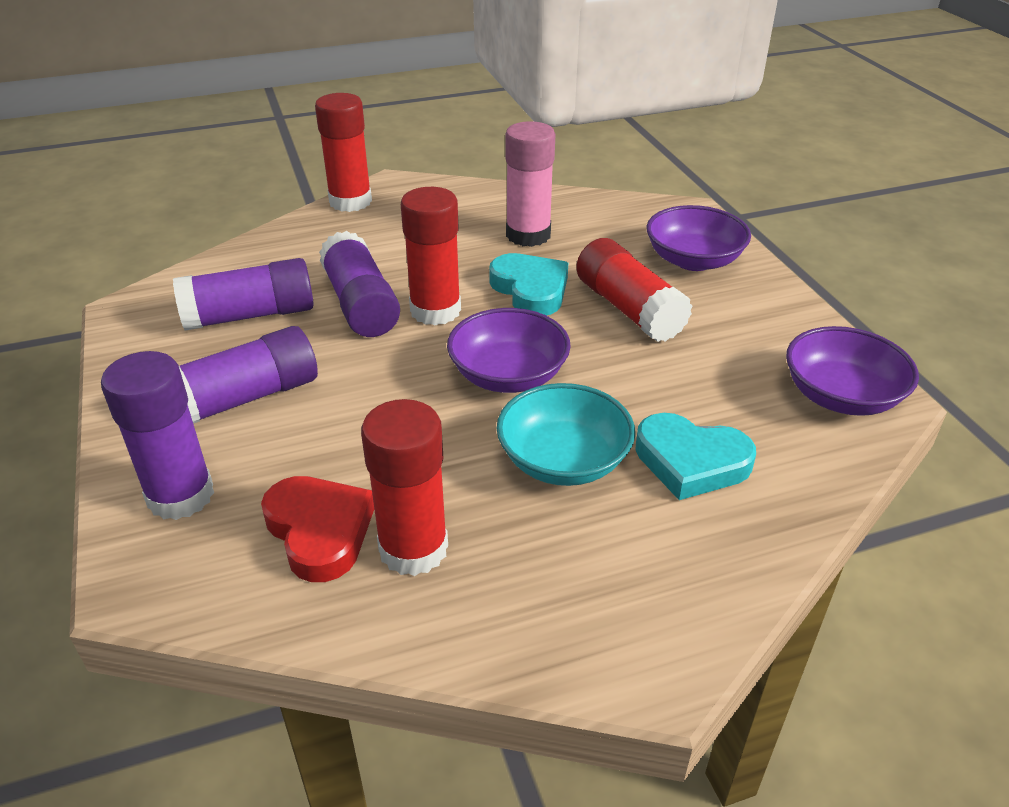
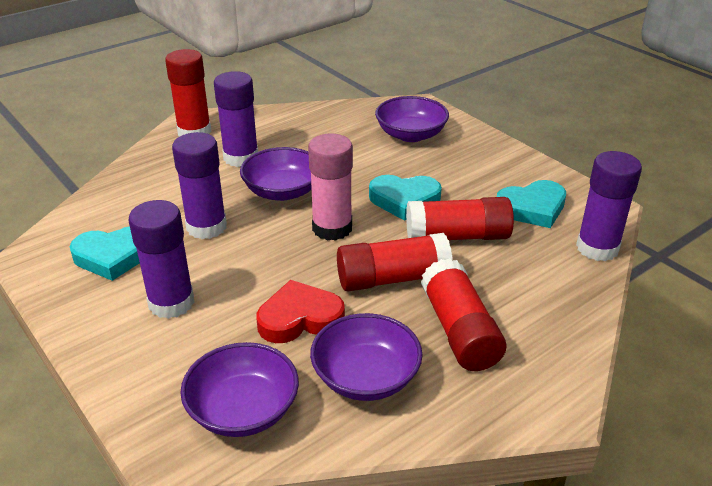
purple bowl: [447,308,571,393] [646,205,751,271] [786,326,919,416] = 3 -> [180,342,299,437] [240,147,312,201] [310,313,423,401] [375,96,449,142] = 4
turquoise bowl: [496,383,635,486] = 1 -> none = 0
turquoise heart: [489,253,568,316] [635,413,756,500] = 2 -> [70,226,140,281] [369,175,442,221] [497,180,566,228] = 3

